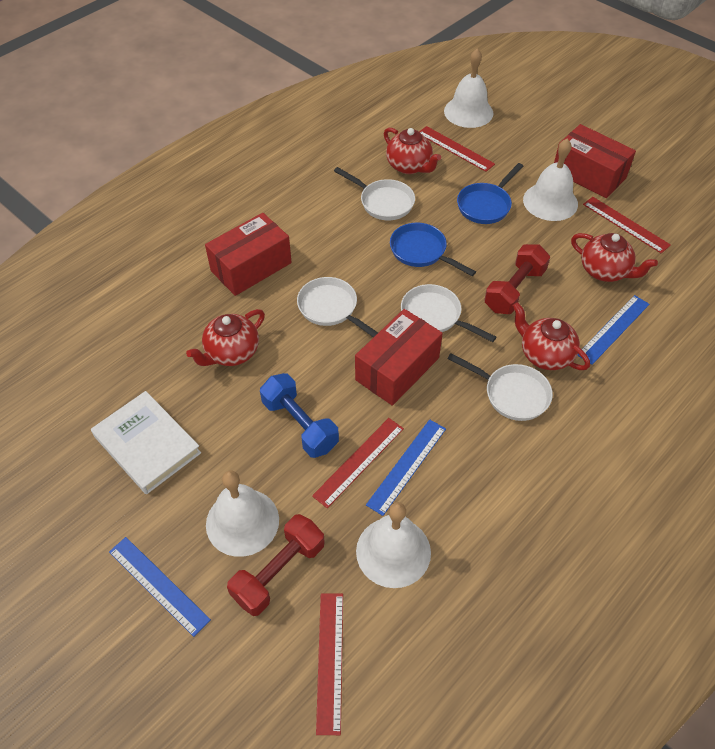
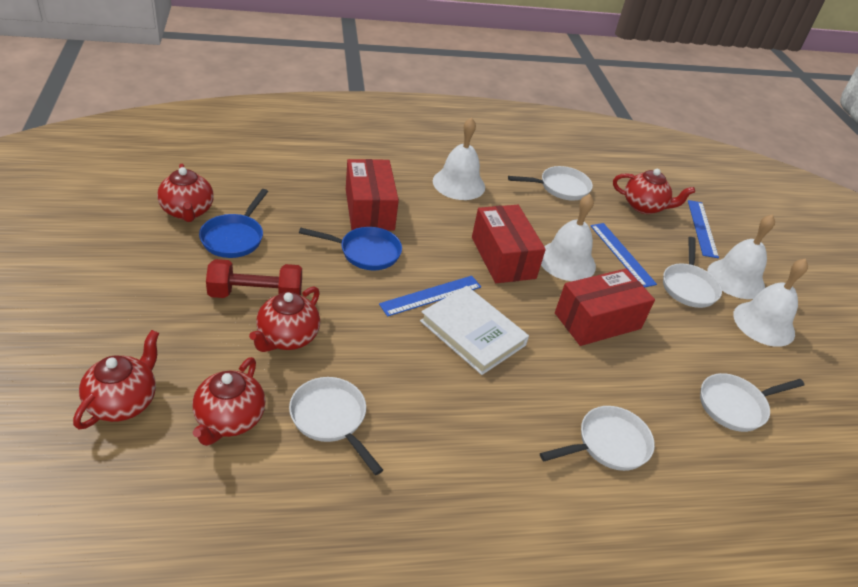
blue dumbbell: [260,373,339,458] = 1 -> none = 0
red dumbbell: [227,514,325,616] [484,244,550,314] = 2 -> [206,259,302,298] = 1
red ruler: [312,418,404,508] [316,593,343,735] [419,126,495,172] [583,197,671,254] = 4 -> none = 0
red teapot: [186,309,265,366] [384,128,441,174] [513,302,590,370] [571,233,658,282] = 4 -> [73,330,159,429] [157,164,214,222] [192,357,266,446] [249,286,320,352] [613,169,695,214] = 5
white pan: [297,277,378,338] [334,167,415,220] [401,284,496,342] [448,353,553,421] = 4 -> [289,377,383,475] [508,166,593,201] [540,406,655,471] [663,237,722,308] [700,373,805,432] = 5

